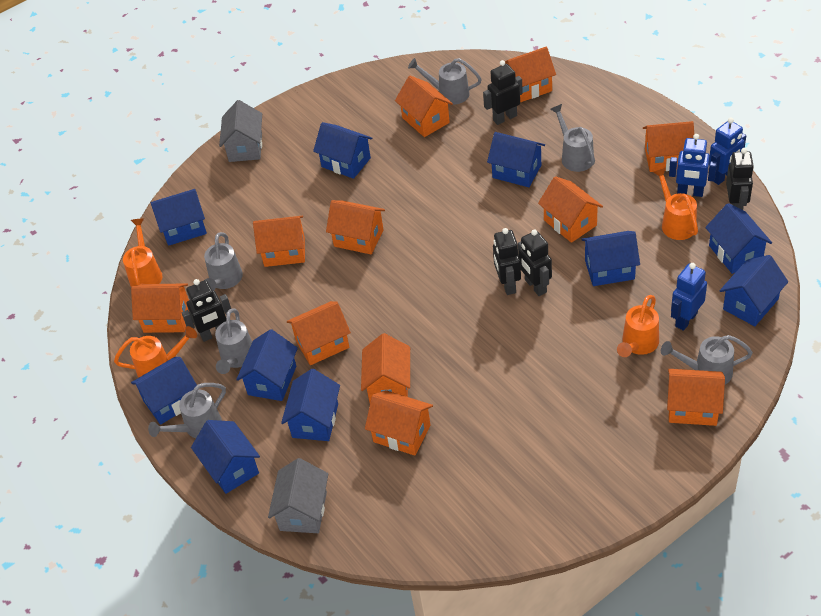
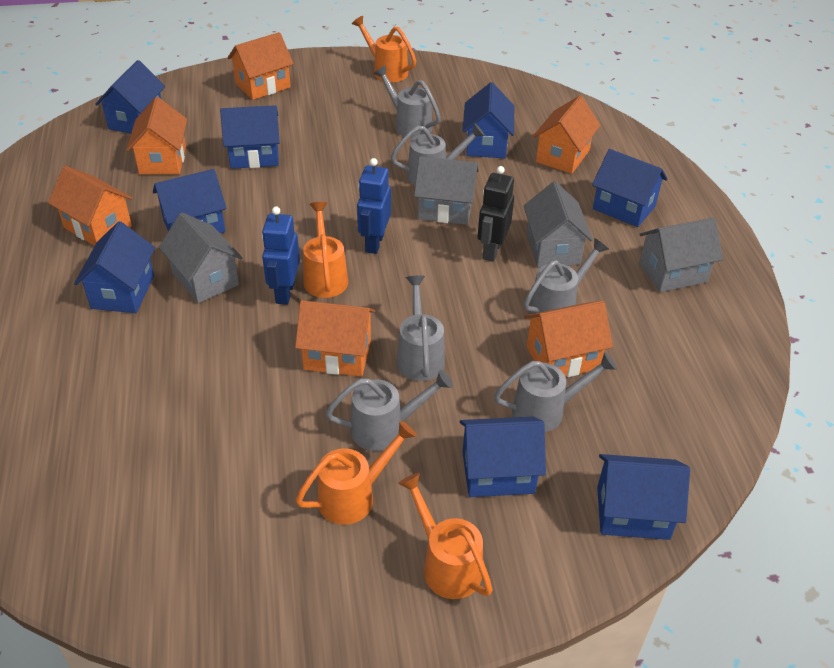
black robot: [182,279,231,342] [483,60,523,125] [493,228,521,295] [518,229,552,296] [726,148,754,210] = 5 -> [478,166,514,262] = 1
blue house: [131,357,197,425] [151,189,207,246] [191,420,260,494] [236,329,298,401] [281,369,340,441] [313,122,372,179] [487,132,545,187] [581,231,640,286] [705,203,772,274] [720,255,788,326] = 10 -> [74,221,155,313] [95,60,165,134] [153,169,227,233] [220,105,280,169] [460,417,546,497] [462,82,514,158] [592,149,668,227] [597,454,690,540] = 8
blue robot: [669,134,717,197] [671,263,707,331] [709,118,746,185] = 3 -> [262,206,300,305] [357,158,391,254] = 2
grey house: [219,100,262,162] [268,458,328,533] = 2 -> [159,212,242,303] [414,156,479,225] [524,181,593,267] [639,218,723,292] = 4
orange house: [131,283,189,333] [253,216,305,267] [287,301,351,365] [326,200,385,255] [361,333,410,403] [365,390,433,456] [395,76,453,137] [500,47,556,102] [538,176,603,243] [643,121,694,172] [667,369,725,426] = 11 -> [48,166,132,246] [126,97,187,175] [227,32,293,100] [295,300,375,377] [524,301,613,377] [533,96,600,174] = 6

